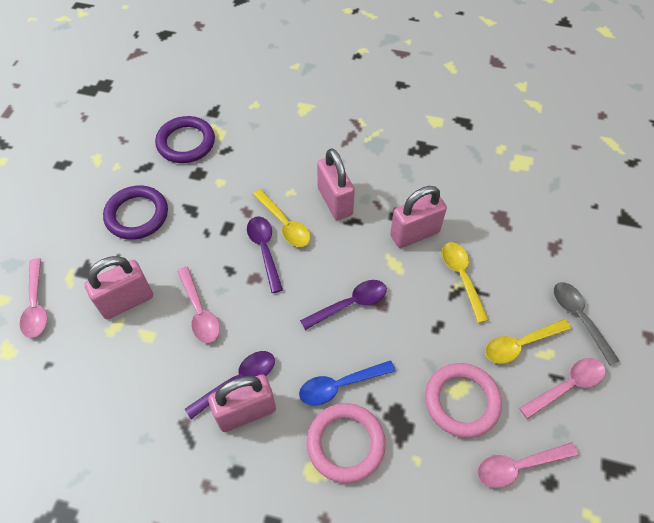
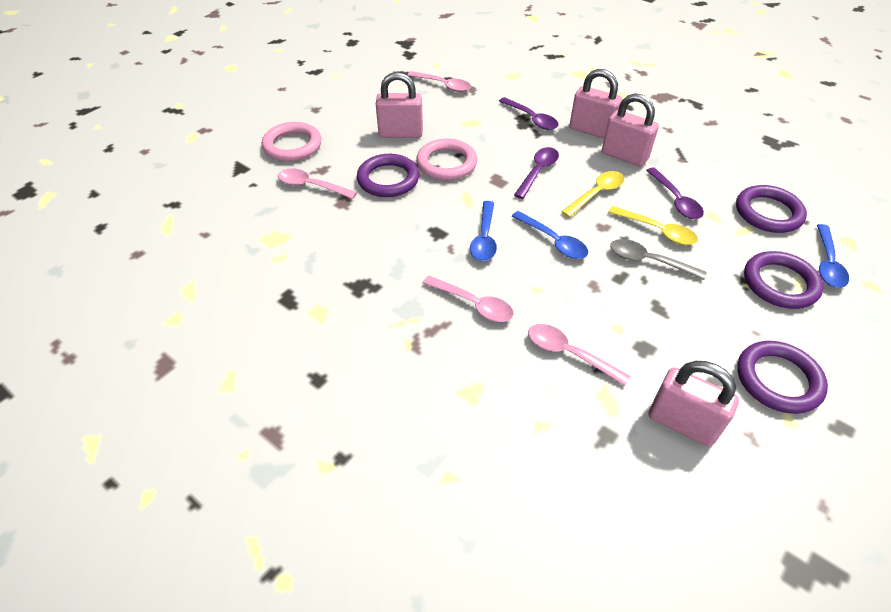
blue spoon: [299,360,395,405] = 1 -> [470,201,497,261] [512,211,588,259] [817,224,849,288] = 3
purple ring: [103,185,168,240] [155,116,215,163] = 2 -> [357,154,419,197] [736,185,807,233] [737,341,828,414] [744,251,824,309] = 4
yellow spoon: [253,189,310,247] [442,242,489,323] [485,319,571,364] = 3 -> [561,171,624,217] [608,206,698,245] = 2

